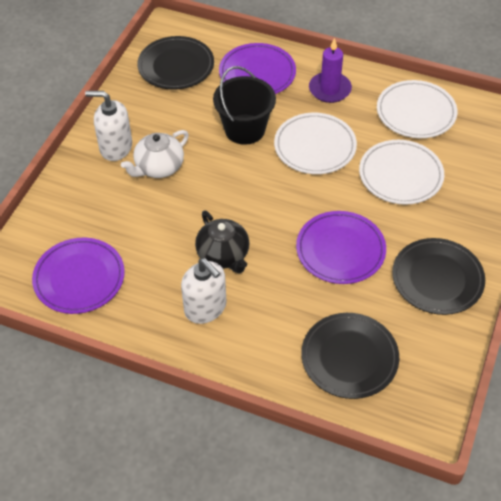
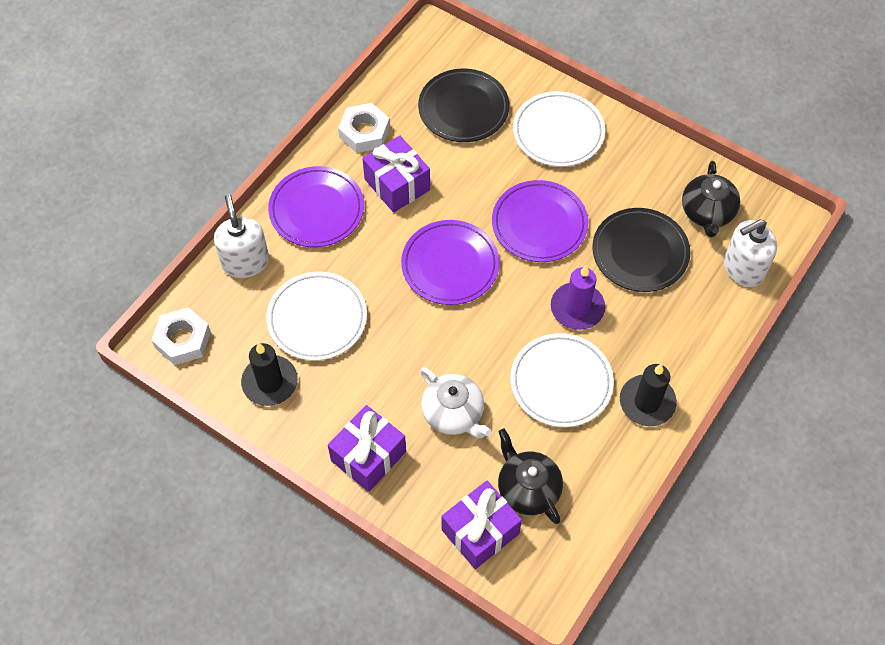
black bucket: [213,66,276,145] = 1 -> none = 0
black candle: none = 0 -> [241,343,298,406] [620,364,677,426] = 2
black plate: [137,36,214,90] [301,313,399,399] [392,238,485,315] = 3 -> [418,68,509,142] [592,208,690,292] = 2
black teapot: [195,211,250,273] = 1 -> [498,429,563,524] [682,161,741,237] = 2
purple gift: none = 0 -> [328,405,406,492] [362,136,430,213] [442,481,522,569] = 3
white nut: none = 0 -> [151,307,211,365] [338,103,390,153] = 2

